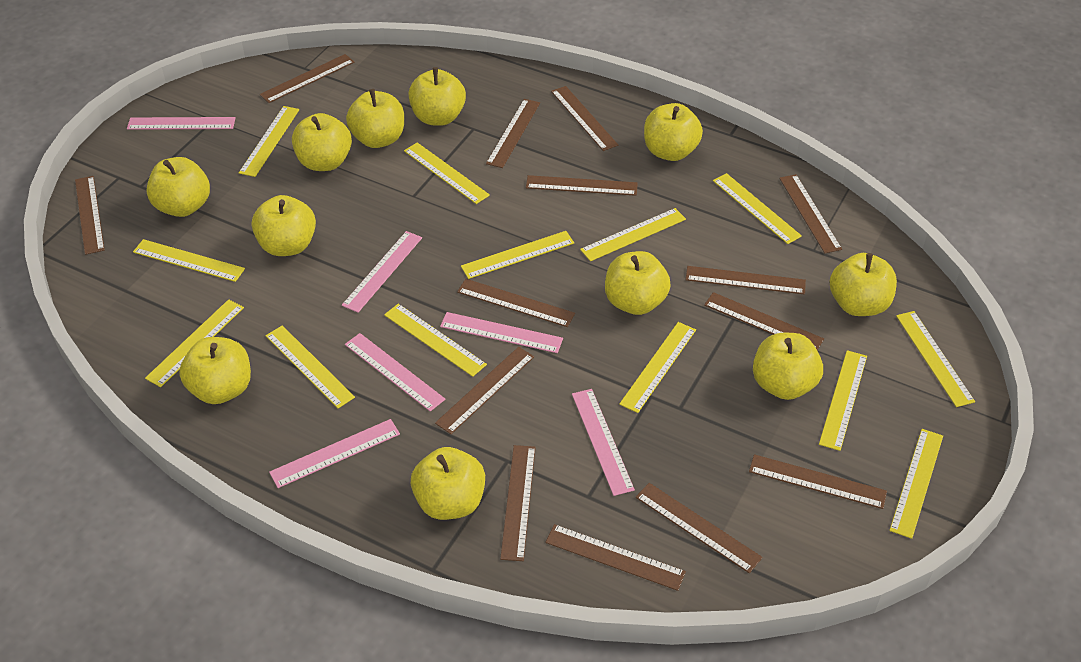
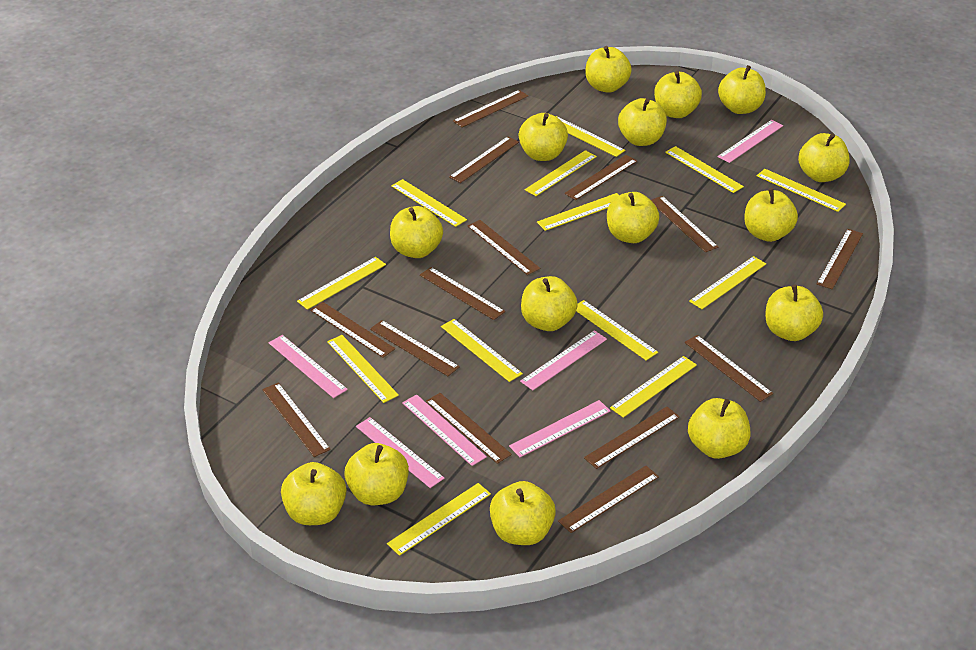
yellow apple: [146,157,210,217] [179,337,251,404] [252,195,316,256] [292,113,352,171] [346,89,404,148] [409,67,466,126] [411,447,485,520] [605,251,671,315] [644,103,703,161] [753,333,823,400] [830,253,897,316] = 11 -> [281,462,346,525] [345,443,409,505] [390,206,443,258] [490,481,556,545] [519,113,568,161] [521,276,578,331] [585,46,632,93] [607,192,659,243] [618,98,667,146] [654,71,702,118] [688,398,750,459] [718,65,766,114] [744,188,798,242] [765,285,823,341] [798,133,850,182] = 15

